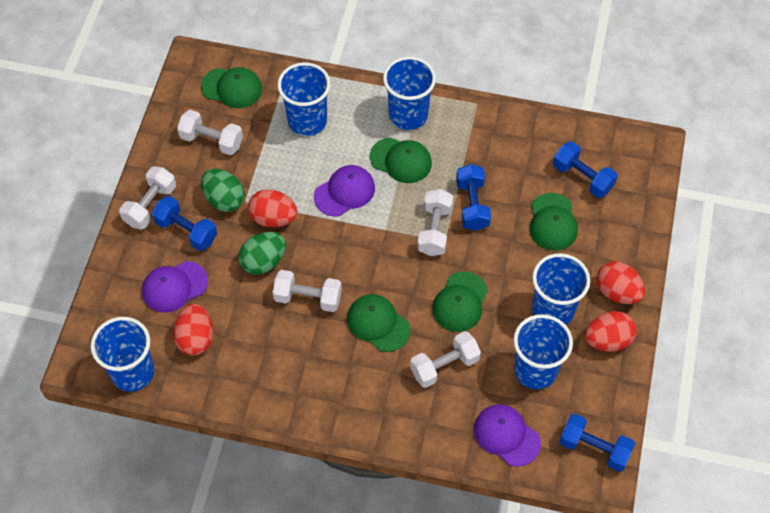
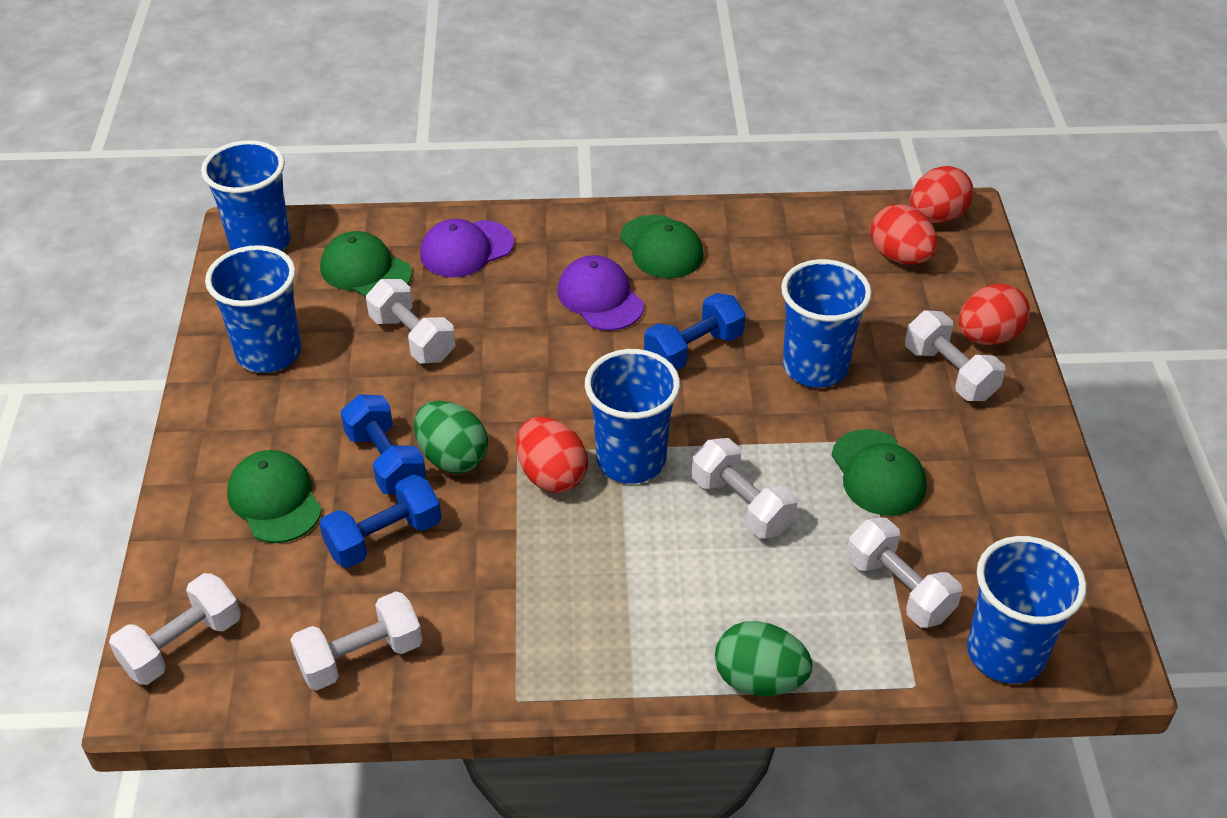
blue dumbbell: [152,196,217,251] [456,164,491,231] [553,141,618,198] [559,414,635,472] = 4 -> [319,474,441,568] [340,394,426,494] [644,293,746,370] = 3
green cap: [201,67,262,108] [347,294,410,352] [370,137,432,183] [433,272,488,332] [530,193,578,251] = 5 -> [227,450,322,543] [320,231,412,297] [620,215,704,278] [832,429,927,516] = 4
purple cap: [142,261,208,313] [314,165,375,216] [474,404,541,467] = 3 -> [420,219,514,277] [557,255,644,331] = 2
white dumbbell: [119,166,176,229] [177,110,243,155] [273,270,342,312] [410,331,481,388] [417,189,453,256] = 5 -> [109,573,241,685] [290,591,423,690] [366,279,455,364] [691,438,798,539] [846,518,962,628] [905,310,1006,401] = 6

